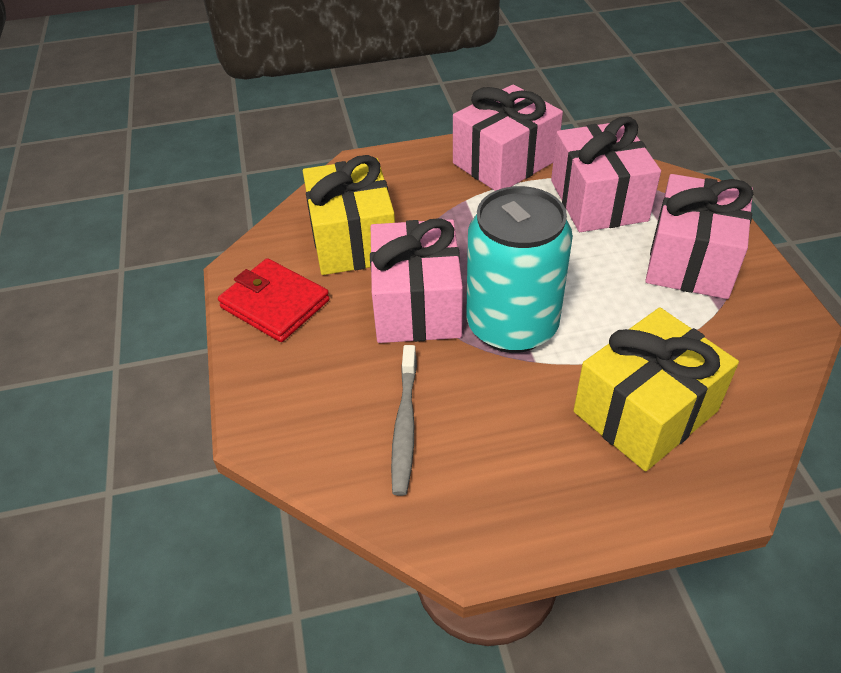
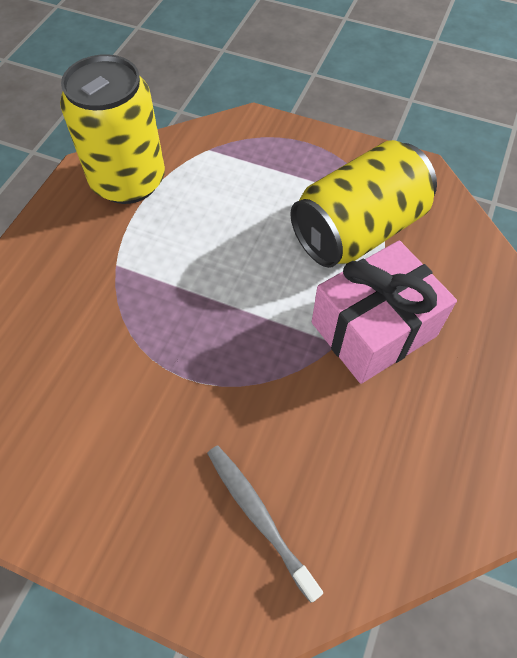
pink gift: [370,218,463,343] [453,84,563,191] [551,116,661,232] [645,174,753,299] = 4 -> [312,241,457,384] = 1
red wallet: [218,258,330,342] = 1 -> none = 0
turquoise can: [466,186,573,353] = 1 -> none = 0
yellow can: none = 0 -> [60,54,165,204] [290,140,437,268] = 2
yellow gift: [303,155,395,275] [573,307,739,471] = 2 -> none = 0

